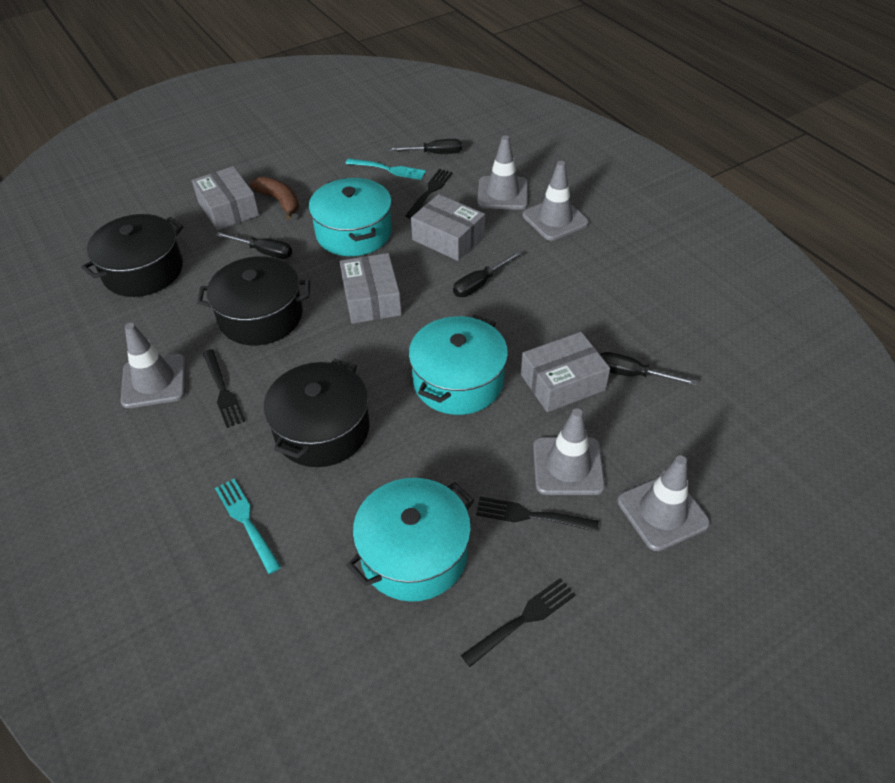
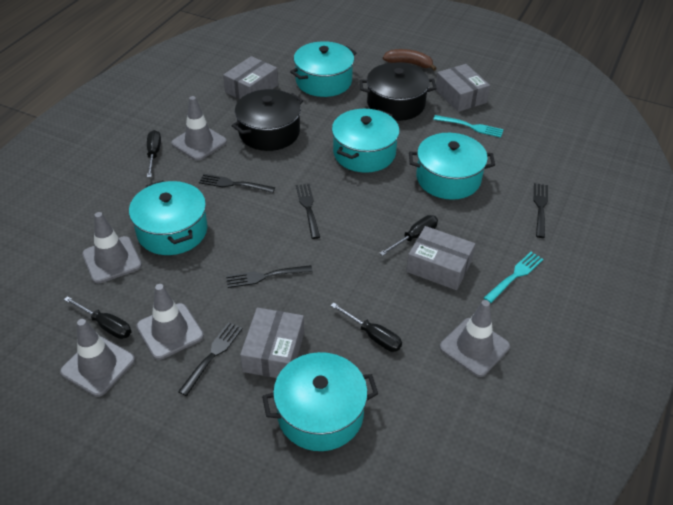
black fork: [203,349,245,428] [405,169,453,219] [461,578,576,667] [476,497,599,532] = 4 -> [178,322,242,396] [199,174,275,193] [226,265,313,288] [296,184,320,239] [533,183,548,238] = 5
black pot: [81,214,183,297] [197,256,310,345] [263,359,370,467] = 3 -> [231,89,303,151] [359,63,437,121] = 2
turquoise pot: [309,178,392,256] [346,478,474,601] [409,315,508,415] = 3 -> [129,180,207,255] [262,352,378,451] [290,41,357,97] [332,109,400,173] [409,133,495,200] = 5

